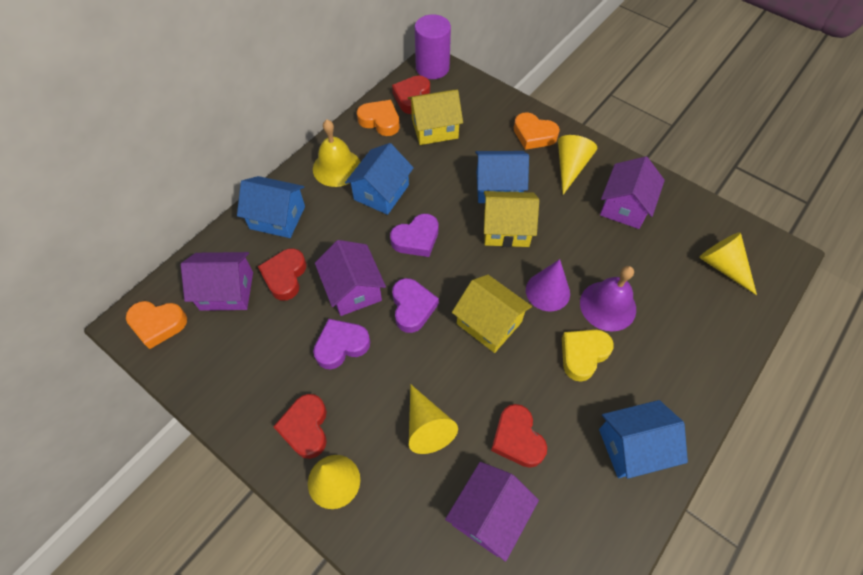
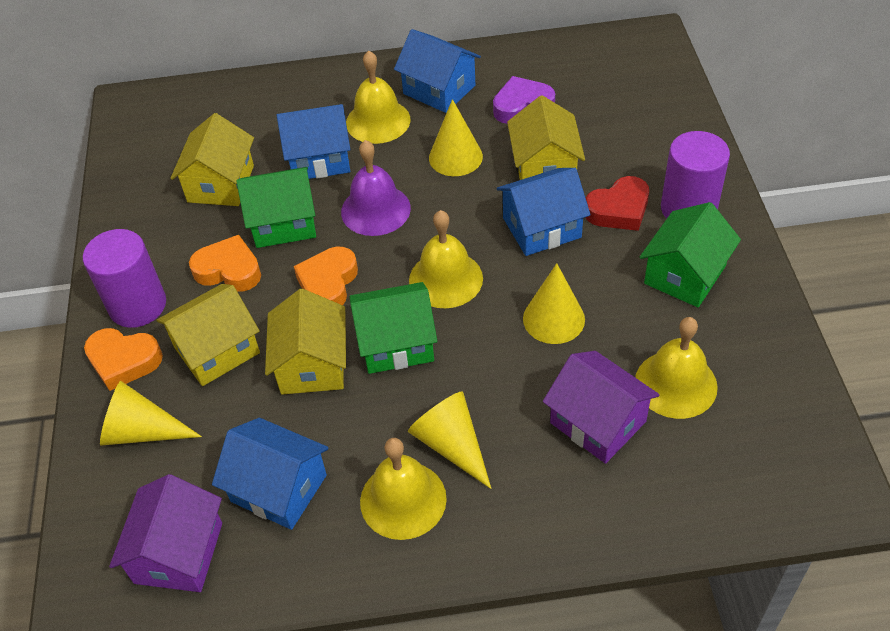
green house: none = 0 -> [236,167,316,248] [349,282,437,374] [640,202,741,307] = 3
purple cone: [526,259,570,311] = 1 -> none = 0
purple cylinder: [415,14,451,79] = 1 -> [83,229,166,328] [661,131,730,219] = 2
purple heart: [313,319,370,369] [390,214,439,257] [392,278,439,333] = 3 -> [493,76,555,124] = 1
purple house: [181,252,253,311] [315,240,386,316] [445,462,539,562] [600,157,665,229] = 4 -> [109,474,222,592] [543,351,660,464] = 2
red heart: [258,248,306,300] [273,394,327,459] [392,76,430,114] [491,404,547,468] = 4 -> [585,176,649,231] = 1
yellow bell: [313,120,360,187] = 1 -> [346,51,411,144] [360,438,447,540] [409,210,483,308] [635,317,718,419] = 4
yellow heart: [562,330,614,382] = 1 -> none = 0
yellow house: [408,90,463,145] [452,275,532,353] [484,191,539,247] = 3 -> [156,284,260,386] [170,113,254,206] [265,288,346,395] [507,95,585,180] = 4

